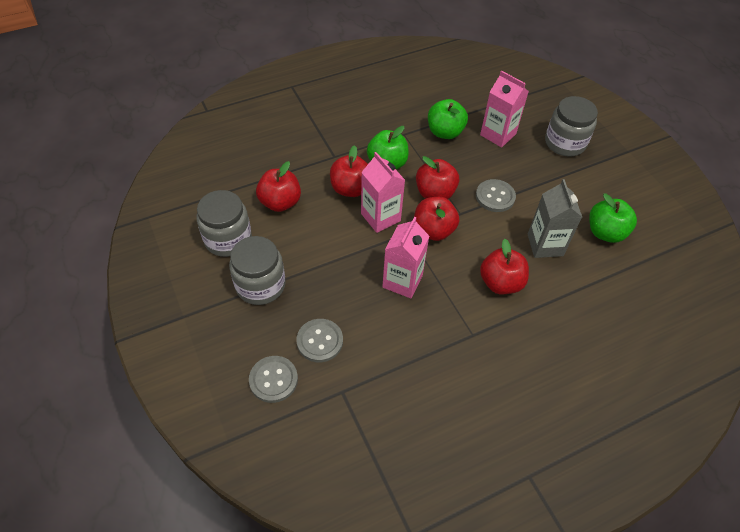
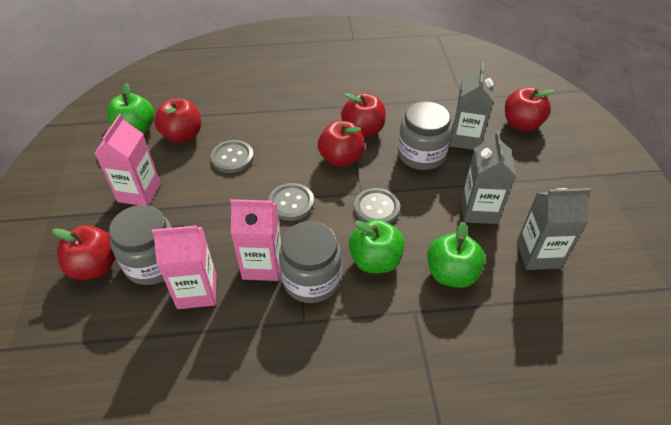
grey carton: [528,179,582,258] = 1 -> [450,62,495,150] [461,131,516,224] [517,188,591,270] = 3

